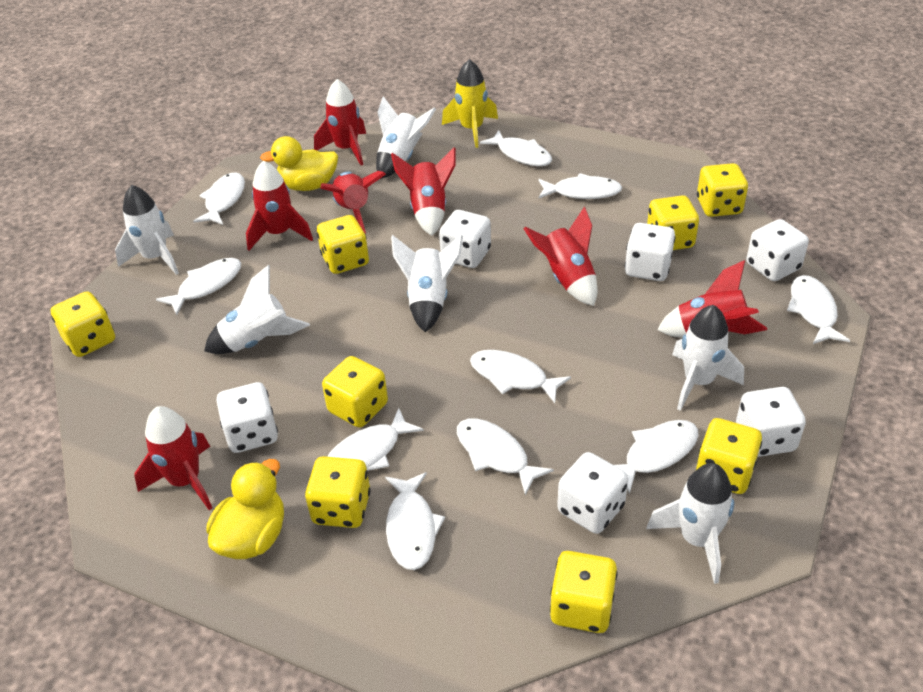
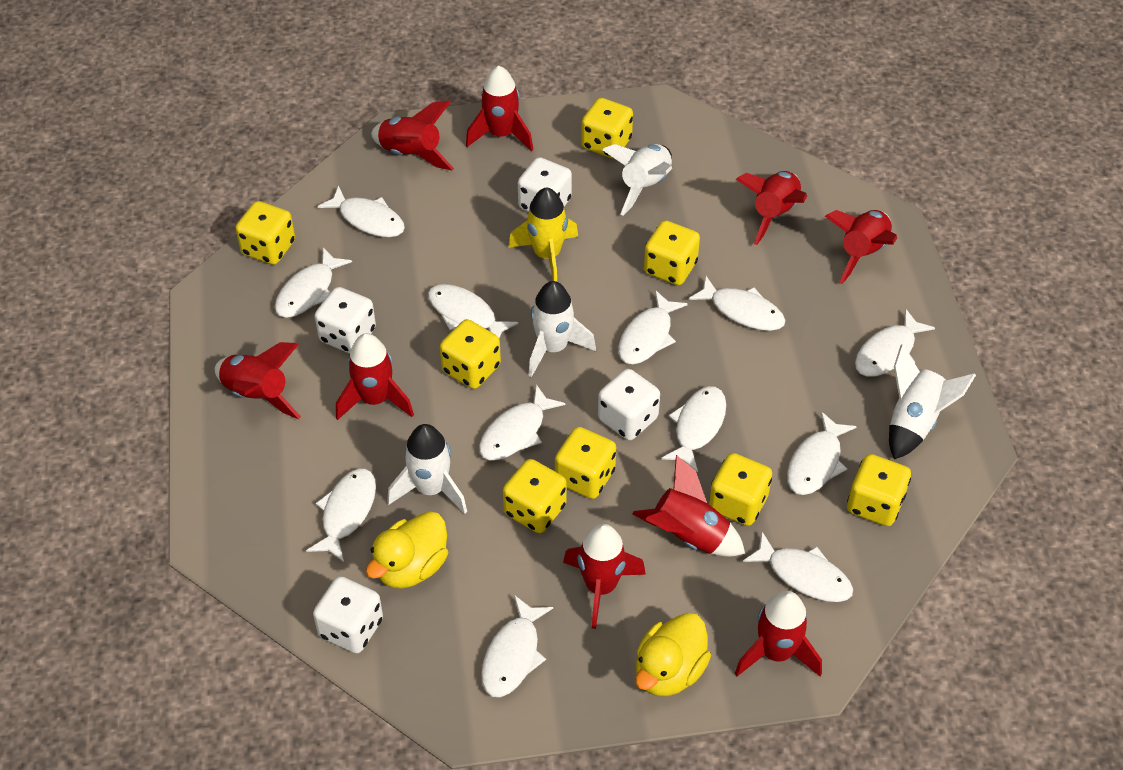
red rocket: [134,406,212,510] [246,161,313,250] [314,79,366,166] [321,171,386,234] [391,147,456,236] [523,206,598,306] [657,260,767,338] = 7 -> [215,342,301,419] [336,333,414,420] [371,100,454,170] [466,66,533,151] [563,524,646,629] [632,455,745,557] [734,591,822,676] [736,171,807,245] [825,210,897,284] = 9
white dice: [217,382,278,453] [439,210,491,268] [557,452,628,534] [625,223,675,281] [736,387,806,457] [746,219,809,281] = 6 -> [313,576,383,653] [315,287,376,353] [518,157,572,212] [598,369,660,440] = 4
white fish: [156,258,241,315] [193,172,245,225] [327,408,424,471] [385,472,445,570] [457,418,554,495] [470,350,571,403] [480,130,552,166] [538,173,623,199] [614,420,699,494] [787,275,850,344] = 10 -> [275,247,352,318] [306,469,376,562] [317,186,405,237] [428,284,519,338] [479,384,565,460] [481,595,553,697] [618,290,687,364] [661,386,726,472] [688,276,785,331] [743,532,853,602] [787,411,857,495] [855,308,935,377] = 12
white rocket: [115,185,179,275] [204,265,310,354] [376,96,436,179] [391,235,463,332] [646,463,734,584] [672,305,744,411] = 6 -> [387,424,467,514] [528,281,596,377] [603,144,672,216] [889,344,976,459] = 4

